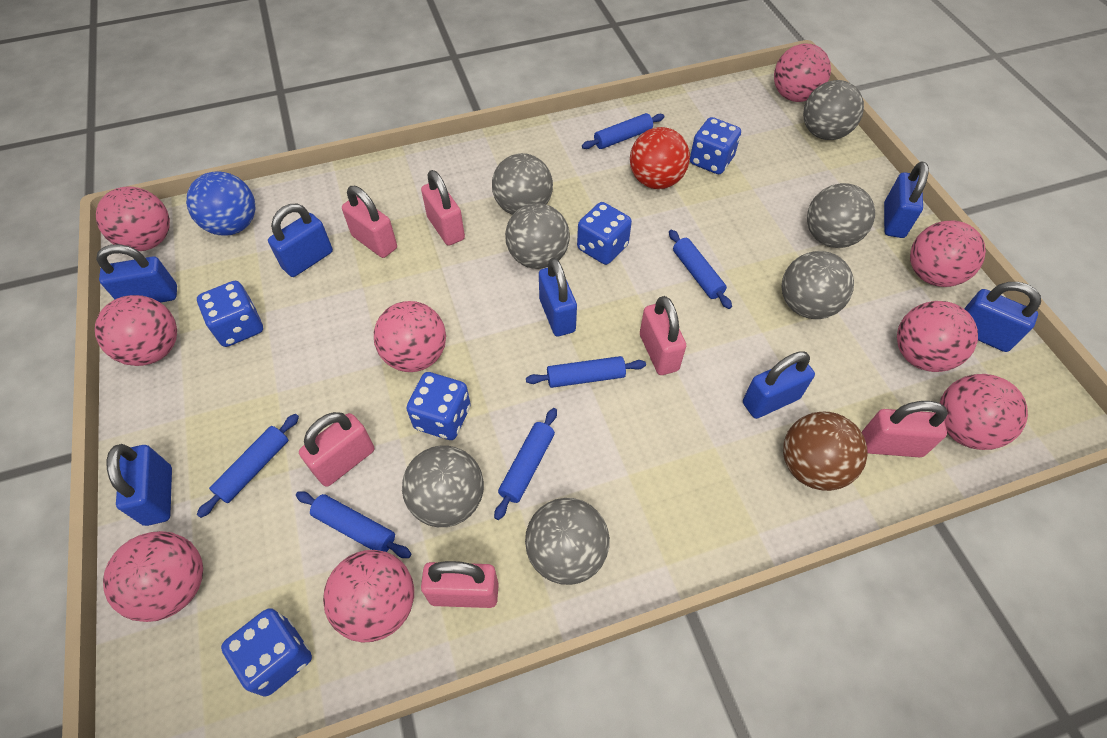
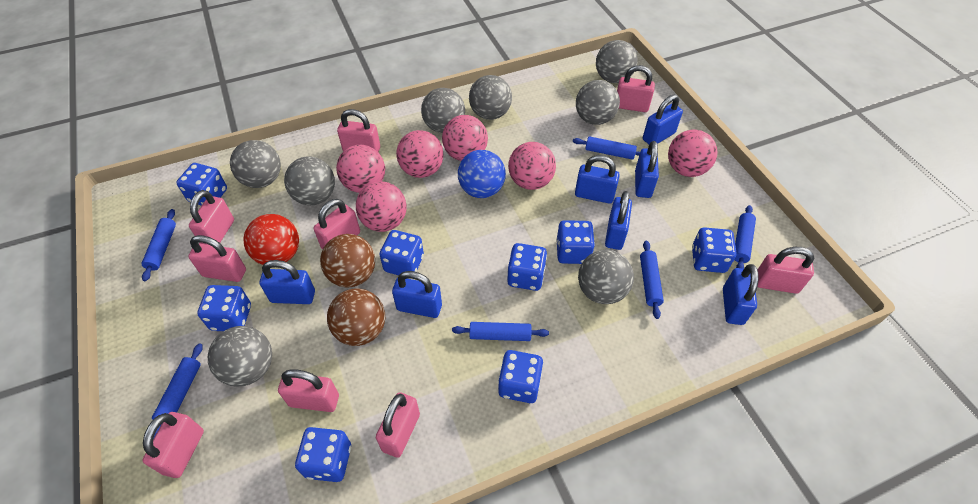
blue dice: [197,281,263,347] [221,608,312,697] [406,372,471,440] [577,202,632,265] [690,117,741,174] = 5 -> [176,163,227,206] [197,285,251,331] [295,427,351,482] [379,230,424,275] [498,350,543,403] [507,243,547,291] [556,220,595,264] [692,227,737,273] = 8
brown ball: [783,412,868,491] = 1 -> [320,234,375,287] [327,289,385,346] = 2
grey ball: [402,446,484,527] [492,153,553,215] [505,203,570,269] [525,498,610,585] [781,251,854,319] [803,80,864,140] [807,183,875,248] = 7 -> [208,326,272,387] [230,140,281,188] [284,156,335,205] [421,88,465,133] [469,75,512,120] [576,80,620,125] [578,250,634,304] [596,40,638,83] = 8
pink ball: [95,295,177,366] [96,186,170,251] [103,531,203,622] [323,550,414,643] [374,301,446,372] [774,43,831,102] [897,301,978,372] [910,220,986,287] [940,374,1028,450] = 9 -> [336,145,385,193] [356,181,407,232] [396,130,444,178] [442,115,488,161] [508,142,556,190] [668,130,717,177] = 6
pink padlock: [299,412,374,487] [342,186,397,258] [421,170,465,246] [421,561,499,608] [640,296,686,375] [862,401,948,457] = 6 -> [142,412,204,478] [188,235,246,282] [189,190,234,245] [278,369,339,412] [314,199,360,249] [337,109,380,152] [376,392,420,458] [617,65,655,112] [758,247,814,294] = 9

